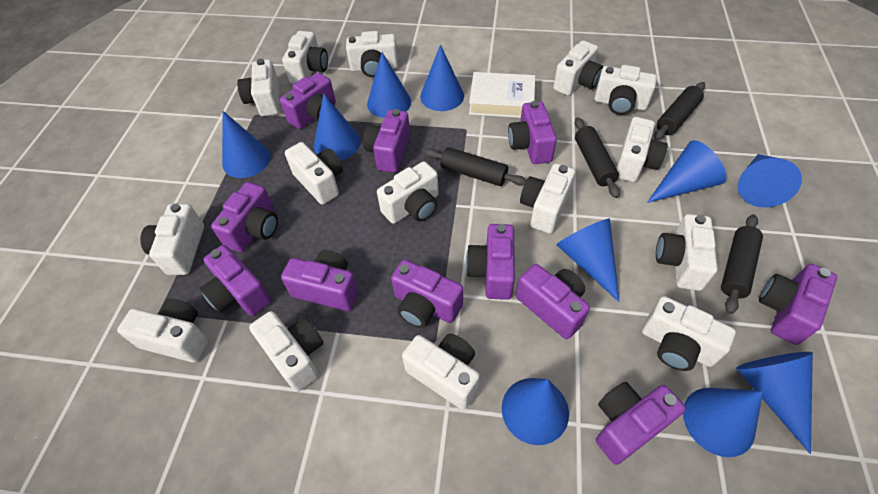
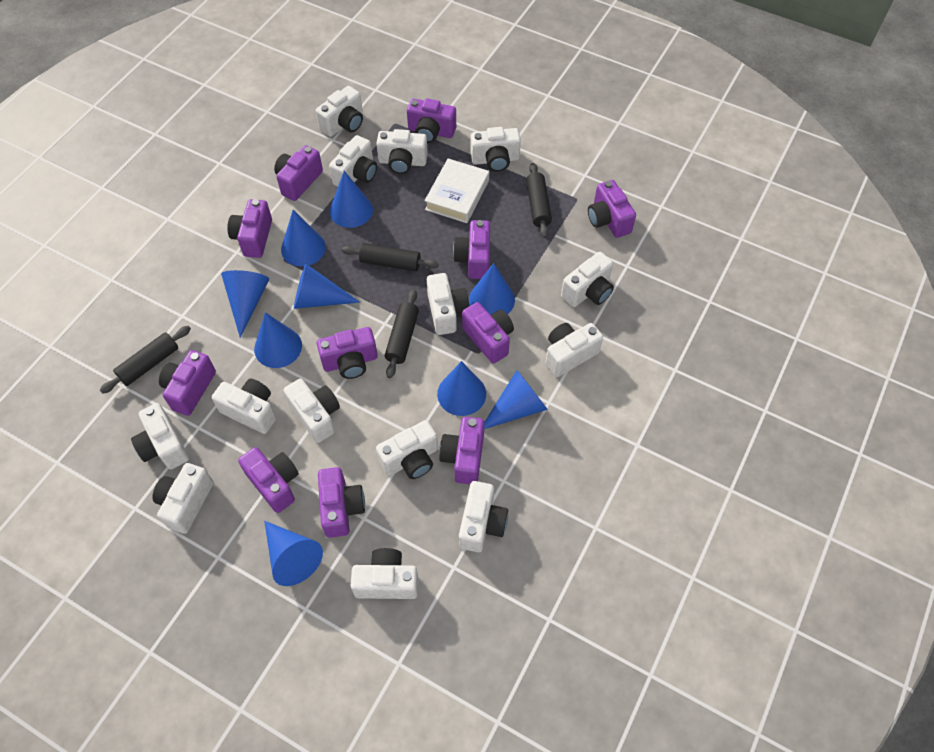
blue cone: [222,111,271,178] [314,93,361,160] [367,52,411,118] [420,45,464,111] [502,378,569,445] [556,219,620,302] [647,140,726,203] [683,388,763,457] [736,352,813,454] [738,154,802,207] = 10 -> [221,270,269,338] [254,312,302,368] [264,521,323,586] [281,210,326,266] [294,263,360,309] [330,171,373,228] [437,361,486,416] [469,263,515,315] [484,370,548,429] = 9
white camera: [117,298,209,363] [140,204,204,275] [237,59,279,116] [249,311,323,392] [282,31,328,84] [285,142,343,205] [346,31,398,77] [377,161,439,224] [402,334,480,410] [520,164,575,234] [553,41,603,96] [594,65,657,115] [616,117,668,182] [642,296,736,371] [656,214,718,291] = 15 -> [131,403,189,469] [152,463,213,534] [212,379,276,434] [283,379,340,443] [316,86,363,137] [329,135,377,187] [351,548,418,599] [376,129,428,174] [376,420,438,479] [427,273,469,335] [459,481,508,552] [470,127,521,172] [545,323,603,377] [561,252,614,307] = 14

